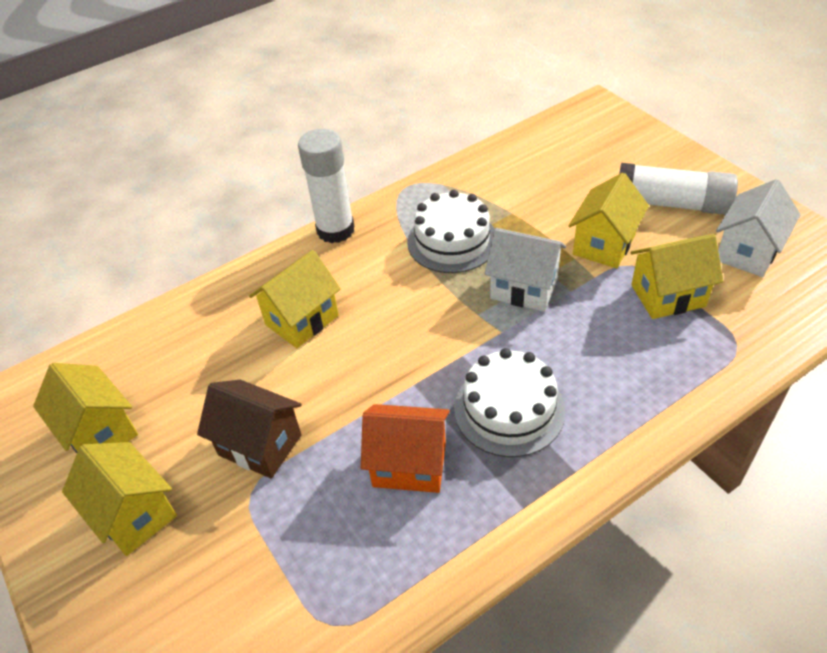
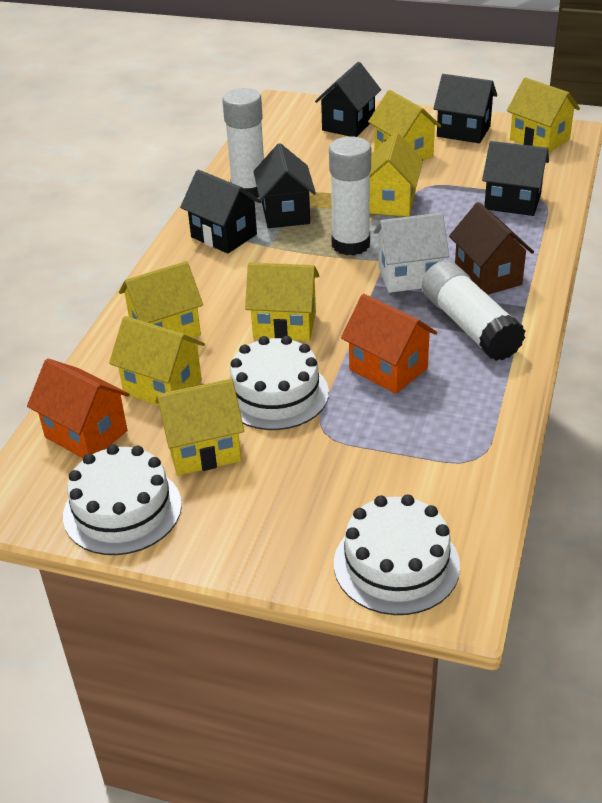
black house: none = 0 -> [180,170,262,254] [253,143,316,228] [315,62,381,137] [433,74,497,143] [482,141,549,216] = 5
orange house: [361,404,450,493] = 1 -> [27,358,130,458] [341,294,437,394] = 2
white cake: [407,190,495,273] [454,348,565,457] = 2 -> [63,444,182,555] [230,336,329,430] [334,495,460,615] = 3
white glue stick: [298,128,355,243] [619,163,738,215] = 2 -> [222,88,264,198] [329,136,371,256] [422,260,526,361] = 3
white house: [485,228,566,312] [716,179,801,277] = 2 -> [374,213,449,293] = 1
yellow house: [33,363,138,453] [62,442,177,556] [249,250,341,348] [568,173,649,268] [631,234,723,319] = 5 -> [109,316,205,406] [119,261,203,338] [155,379,244,476] [245,262,319,341] [368,90,441,161] [370,132,423,217] [507,77,580,152] = 7

